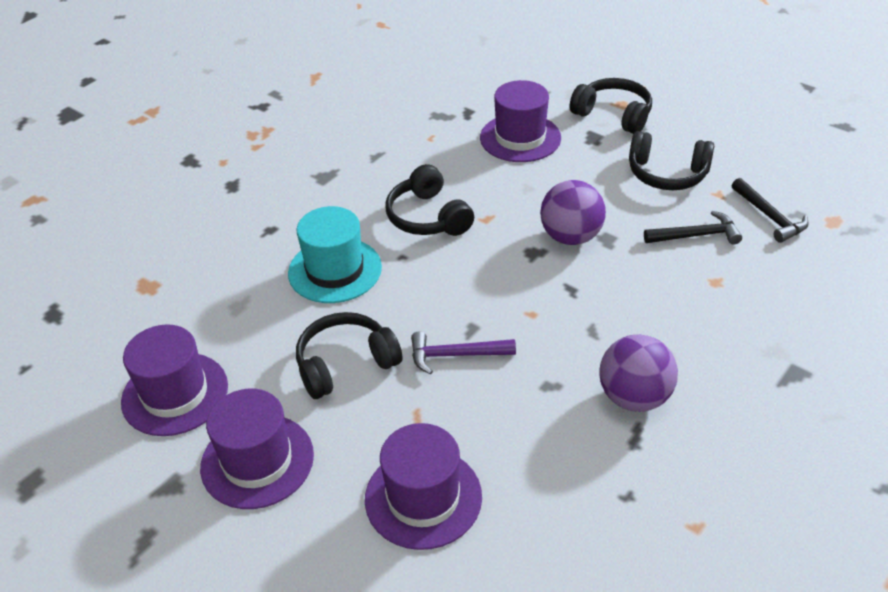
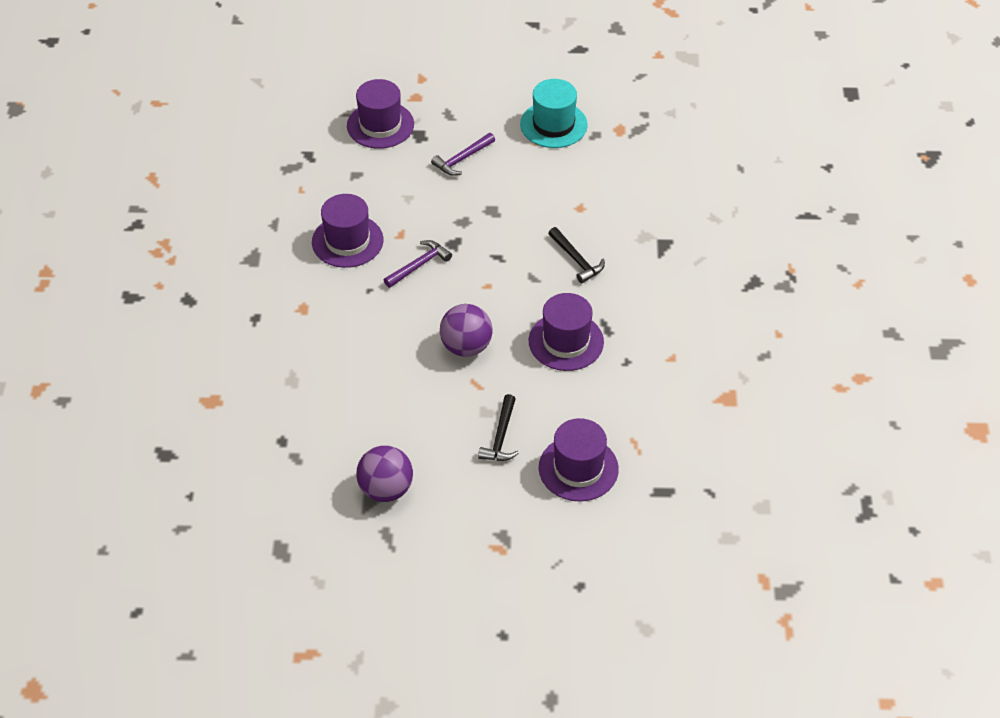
black headphones: [296,312,402,399] [385,164,474,236] [570,78,652,134] [629,131,714,190] = 4 -> none = 0
purple hammer: [411,331,516,374] = 1 -> [384,240,452,288] [431,133,495,176] = 2

